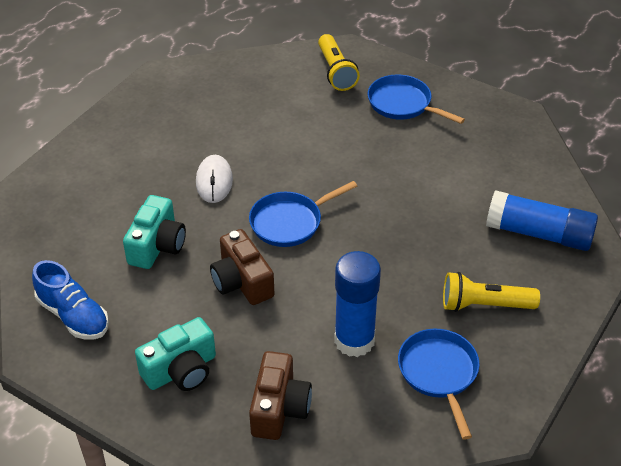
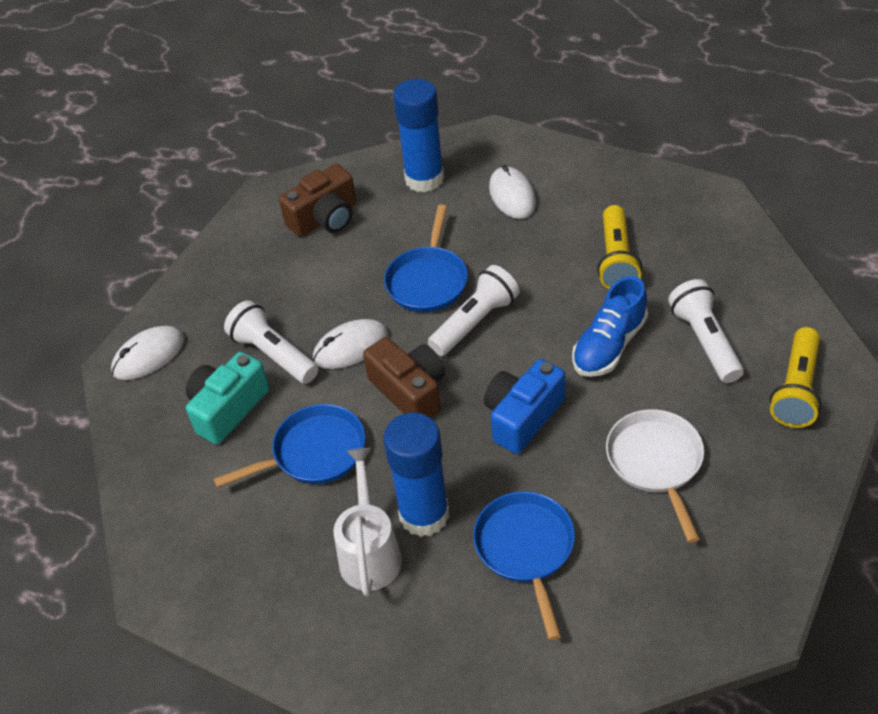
blue camera: none = 0 -> [484,359,565,454] = 1
turquoise camera: [123,195,186,269] [135,317,216,391] = 2 -> [186,352,269,444] = 1
white flashlight: none = 0 -> [224,300,318,384] [428,265,519,356] [668,279,744,383] = 3
white mouse: [196,155,233,203] = 1 -> [111,326,184,380] [313,319,388,369] [489,165,536,219] = 3
white pan: none = 0 -> [606,409,704,543] = 1
white watering can: none = 0 -> [333,448,402,596] = 1

